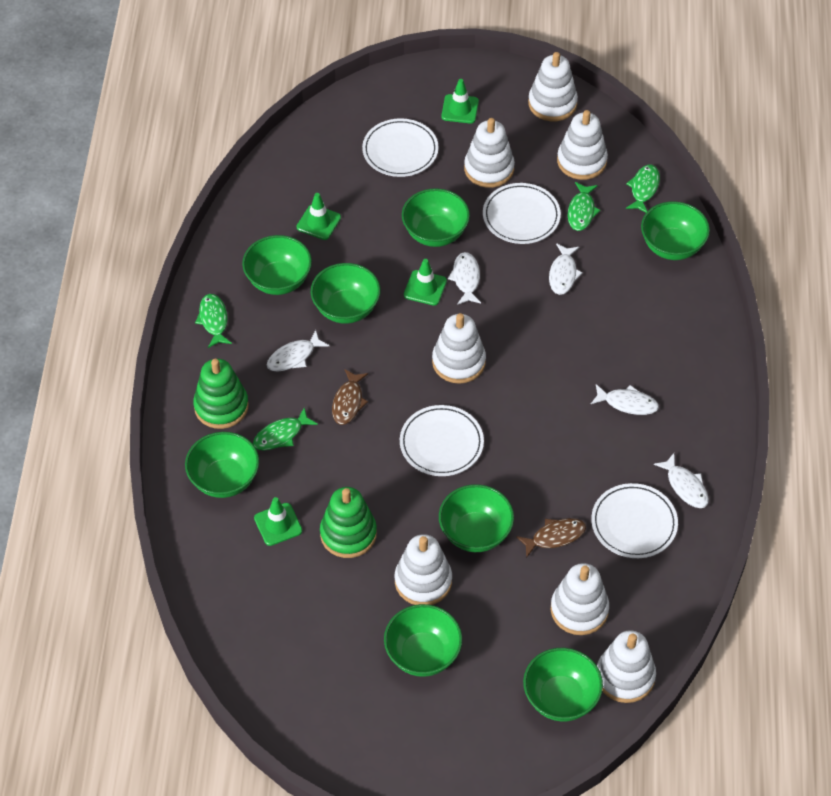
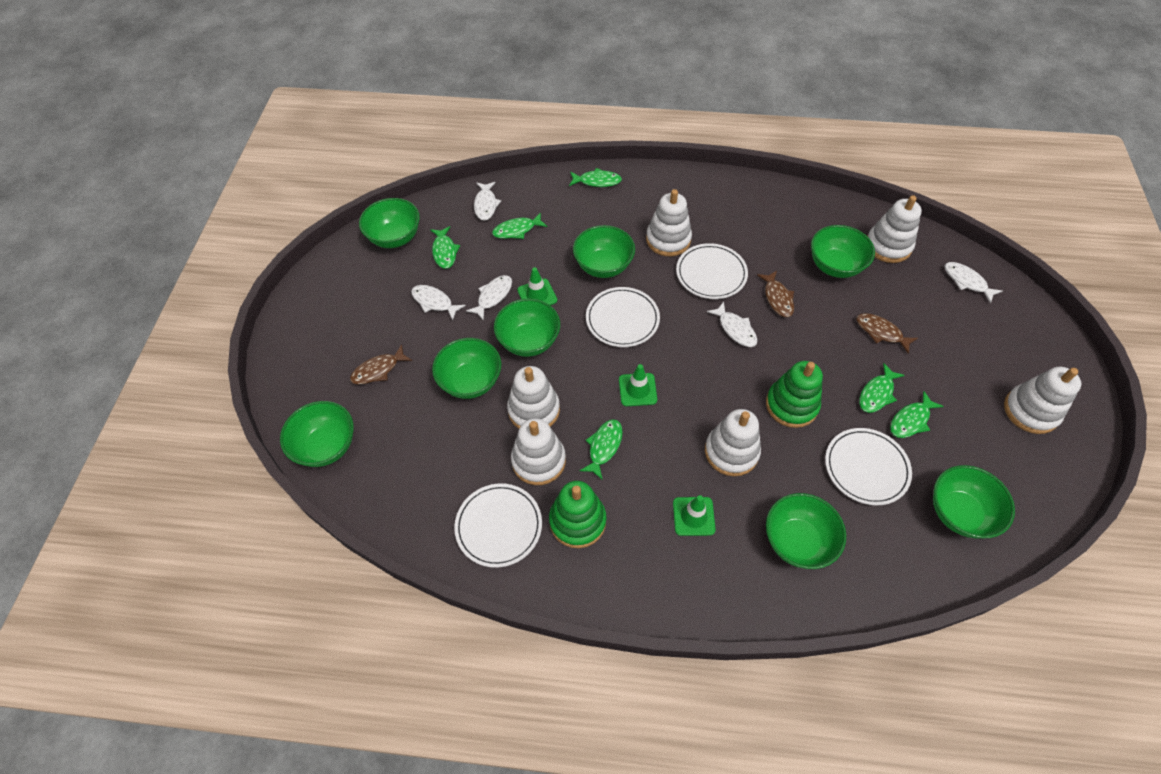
brown fish: [332,369,368,425] [516,518,586,557] = 2 -> [350,344,412,384] [757,271,794,317] [856,313,918,354] = 3
green fish: [195,294,232,348] [253,408,318,450] [568,182,601,231] [626,165,660,213] = 4 -> [430,226,460,269] [492,212,548,239] [569,168,622,187] [579,419,623,480] [859,363,905,413] [890,391,944,438] = 6
green traffic cone: [254,497,302,546] [297,193,341,240] [404,259,447,306] [441,79,479,123] = 4 -> [517,267,557,305] [619,364,657,406] [673,495,716,536] = 3
white stacking toy: [395,534,452,605] [432,313,486,384] [464,118,515,188] [528,52,578,121] [551,563,609,635] [557,110,608,180] [597,630,656,703] = 7 -> [507,366,560,429] [511,418,566,485] [646,189,692,256] [705,409,761,476] [867,195,922,263] [1004,367,1081,434] = 6

